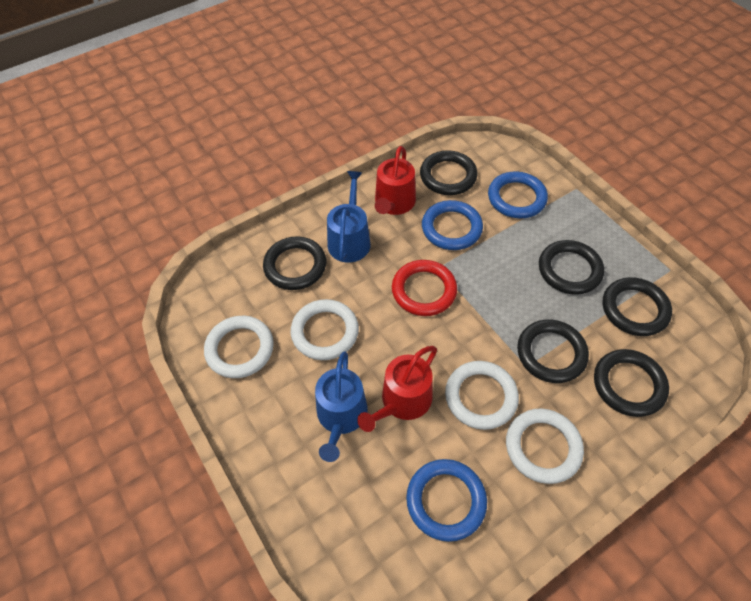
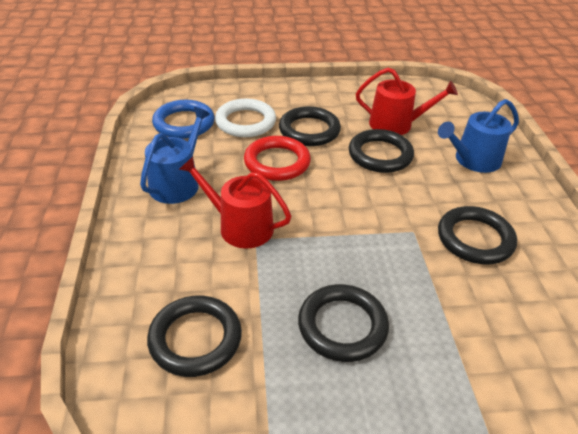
black ring: [263,237,326,290] [420,150,478,195] [517,319,589,383] [539,240,604,295] [594,349,669,417] [602,277,672,336] = 6 -> [147,296,242,377] [279,106,341,146] [298,284,389,362] [349,129,414,173] [438,206,517,264] = 5
blue ring: [406,459,487,542] [422,200,483,250] [488,171,548,218] = 3 -> [152,100,215,139] = 1
white ring: [204,316,274,378] [291,299,359,360] [445,361,519,430] [506,408,584,484] = 4 -> [215,99,276,137] = 1

